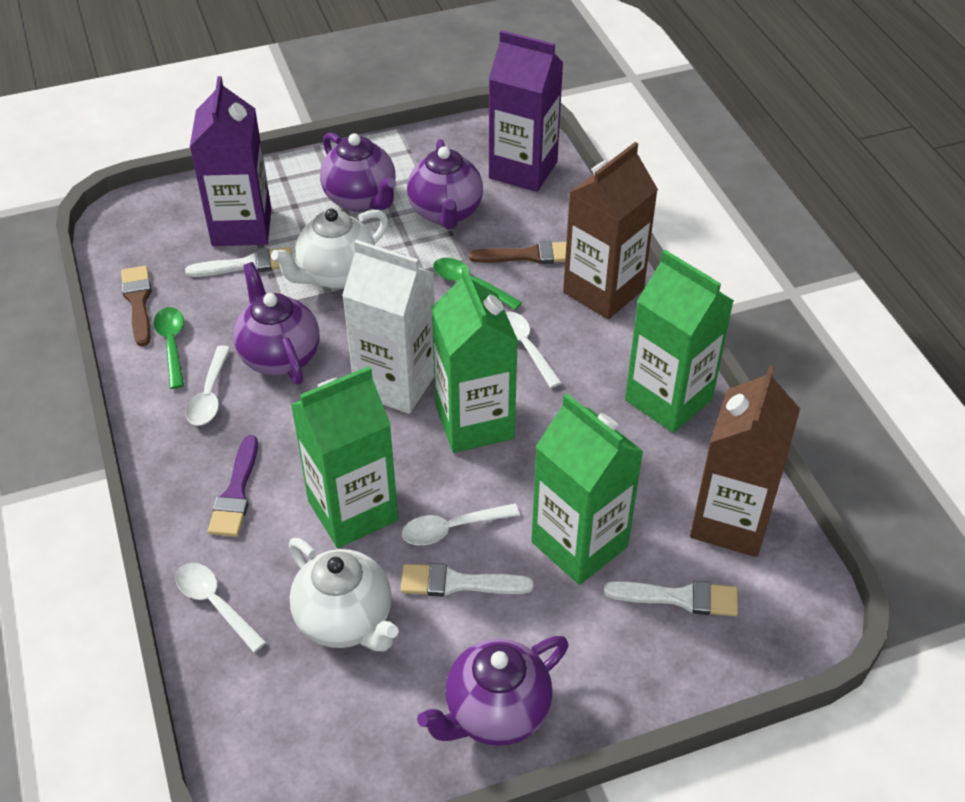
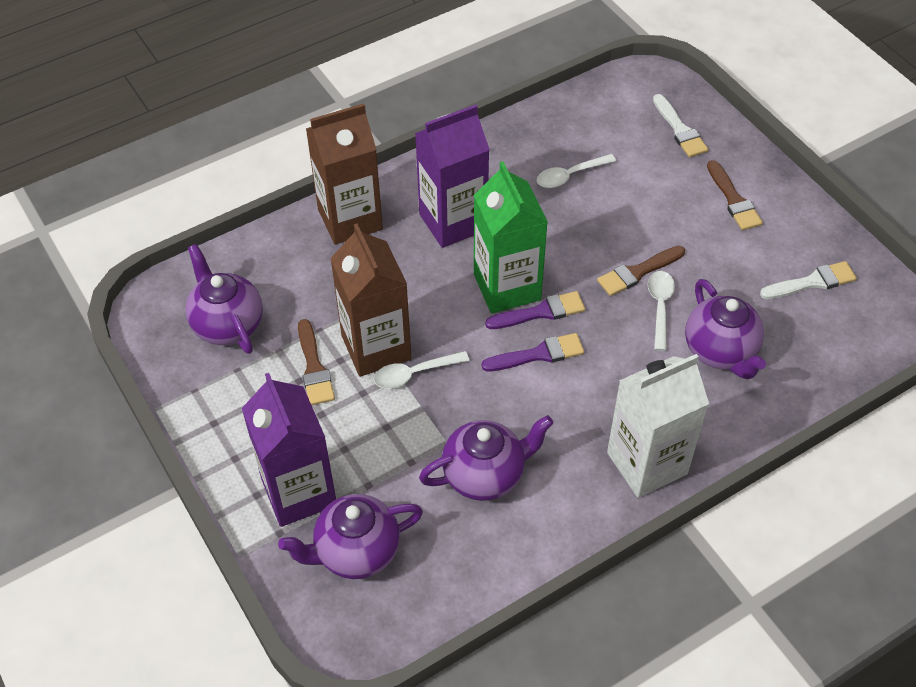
brown brush: [121,266,152,346] [469,241,566,264] = 2 -> [298,319,335,405] [597,246,685,296] [707,160,763,230] = 3
green carton: [291,366,398,548] [431,267,518,453] [531,394,644,585] [625,250,734,433] = 4 -> [474,161,548,313] = 1
green spoon: [153,307,184,389] [433,258,522,310] = 2 -> none = 0
purple brush: [208,435,258,537] = 1 -> [481,333,584,371] [485,291,585,329] = 2
white brush: [185,247,292,277] [401,563,534,596] [604,581,738,616] = 3 -> [653,94,709,157] [760,261,857,299] = 2
white spoon: [176,563,266,652] [185,345,230,426] [402,503,520,545] [506,311,562,388] = 4 -> [374,351,470,389] [537,154,616,188] [648,271,675,351] = 3
white teapot: [271,208,388,289] [289,538,399,651] = 2 -> none = 0

